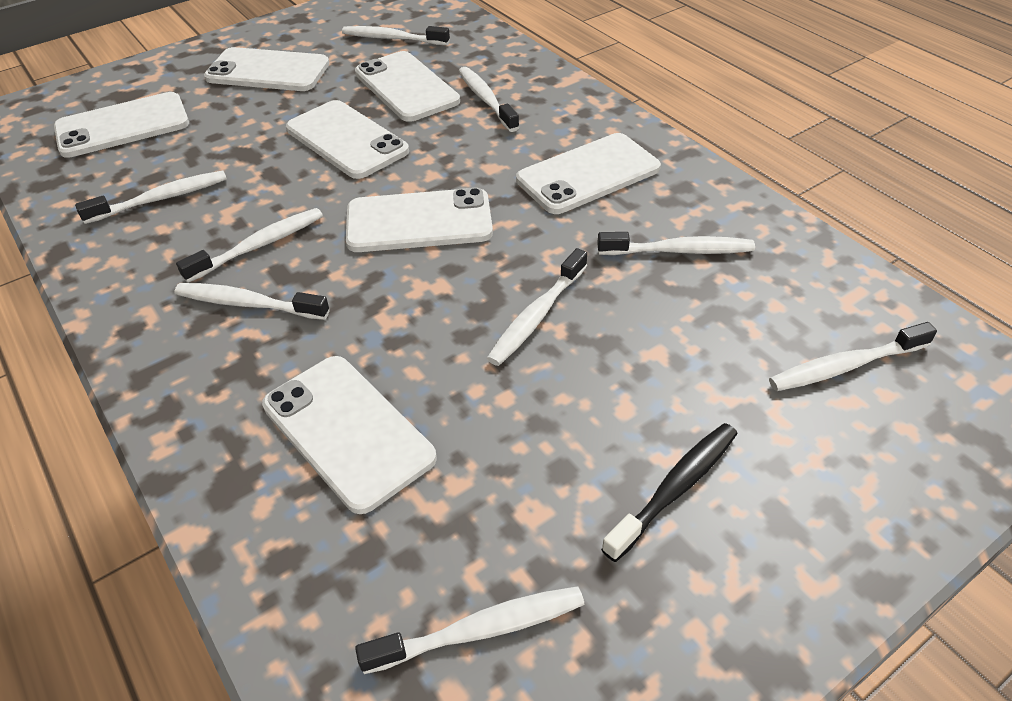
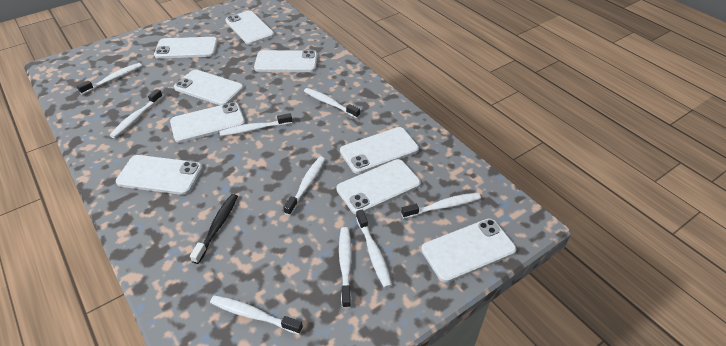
white phone: [54,92,189,158] [204,47,330,91] [262,356,437,514] [286,100,409,179] [346,187,493,252] [355,51,460,122] [516,133,661,214] = 7 -> [116,155,203,195] [154,37,218,59] [170,102,245,143] [174,69,244,105] [225,11,274,45] [254,50,317,72] [336,159,421,214] [340,127,419,174] [421,218,516,283] = 9

